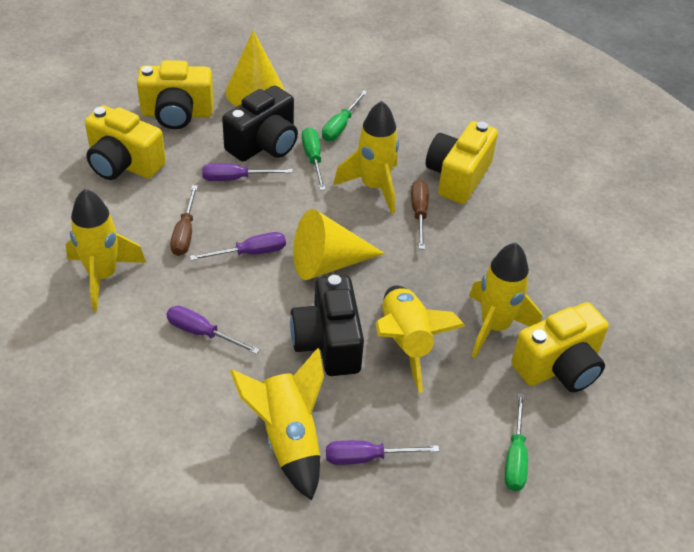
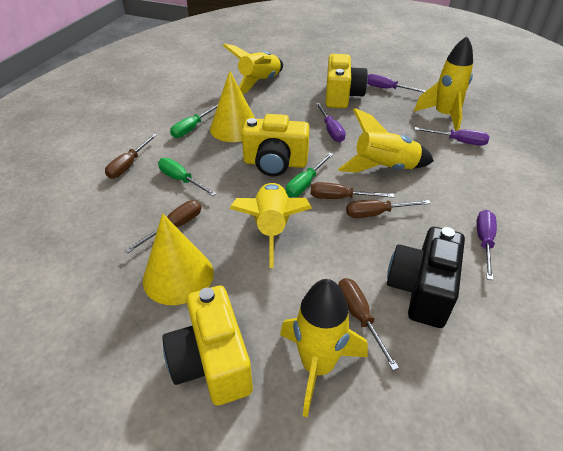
black camera: [222,85,298,162] [290,275,364,376] = 2 -> [387,227,465,328] = 1
brown screwdriver: [170,185,198,256] [411,180,429,249] = 2 -> [105,134,157,178] [125,200,201,253] [311,182,394,199] [338,278,399,370] [346,200,431,218] = 5
yellow camera: [85,105,166,180] [137,60,214,129] [426,121,498,204] [511,302,609,392] = 4 -> [162,286,253,406] [242,114,310,176] [326,54,368,108] = 3

